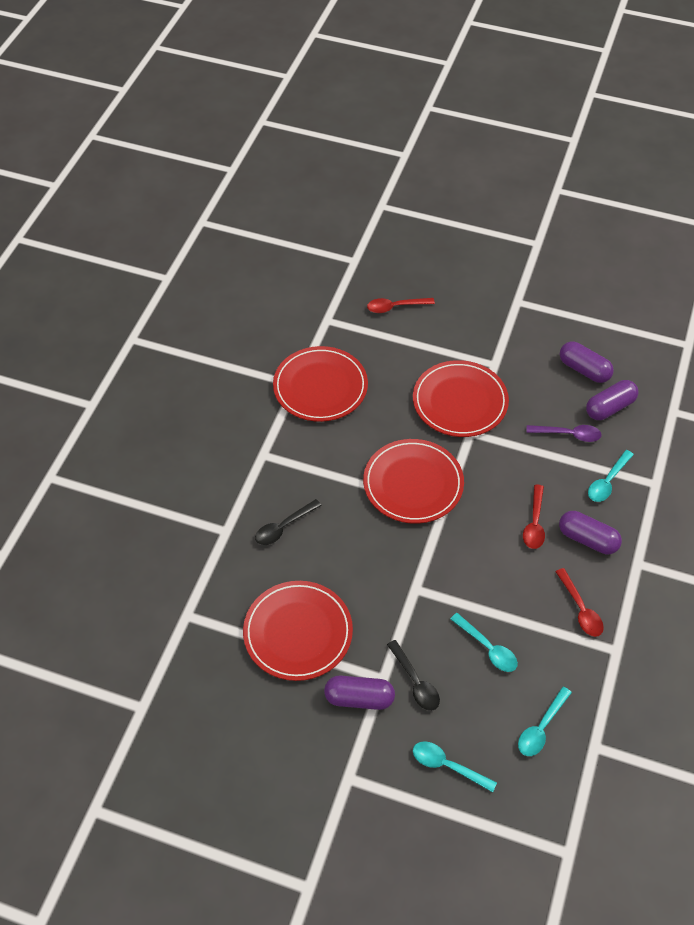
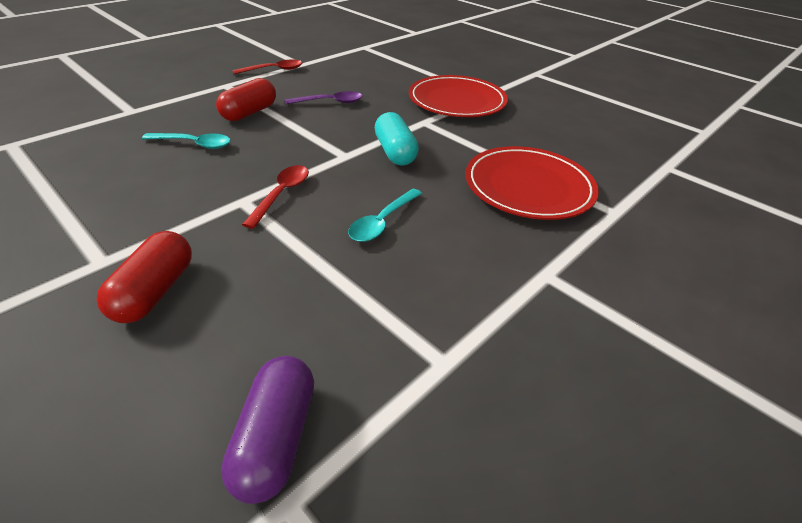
black spoon: [255,499,322,545] [387,640,440,711] = 2 -> none = 0
purple capsule: [324,676,395,710] [559,511,622,554] [560,342,614,383] [586,380,638,420] = 4 -> [221,356,314,504] = 1
red capsule: none = 0 -> [97,231,192,323] [216,78,276,121] = 2
red plate: [243,581,353,681] [273,346,368,422] [363,439,464,524] [413,360,509,437] = 4 -> [409,75,508,117] [466,146,599,220] = 2
red spoon: [367,298,435,313] [523,485,545,549] [555,568,604,637] = 3 -> [233,59,303,74] [242,165,309,229] = 2
turquoise capsule: none = 0 -> [375,112,419,165] = 1
turquoise spoon: [413,741,497,792] [450,613,518,672] [518,687,572,756] [588,450,634,502] = 4 -> [142,133,231,149] [348,188,422,242] = 2

